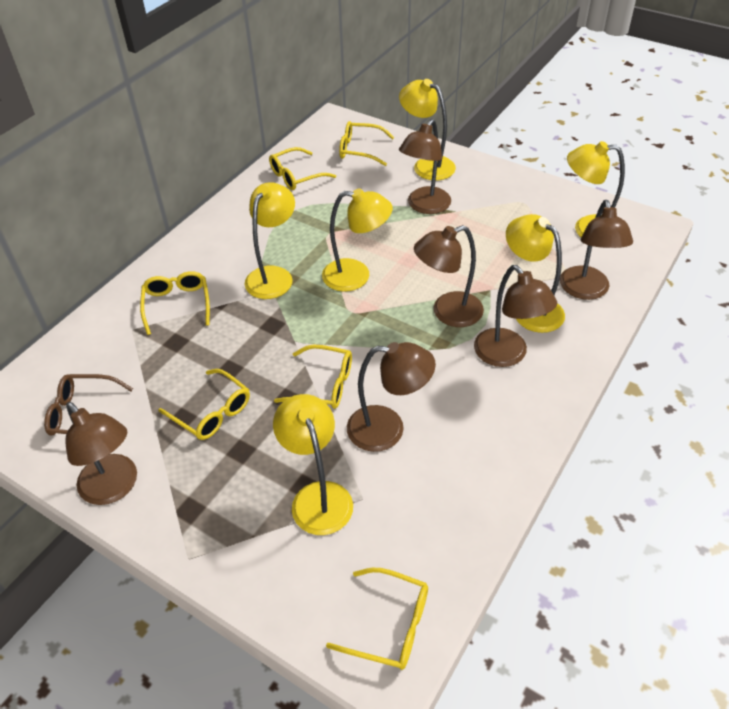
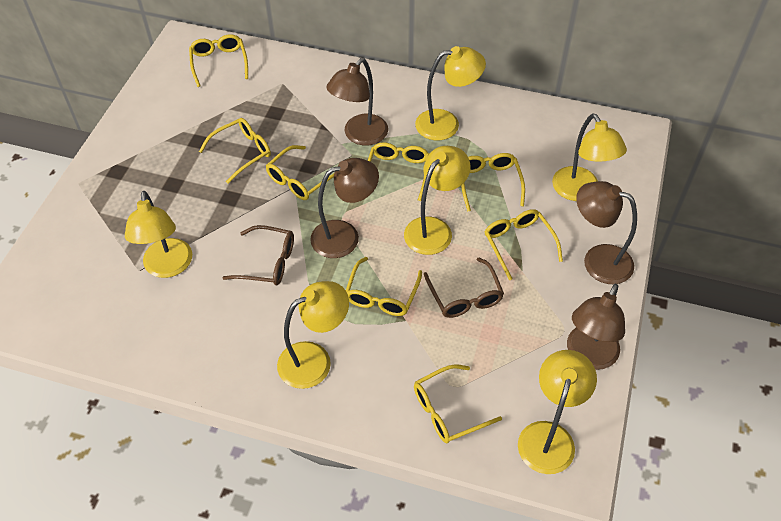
brown glasses: [44,374,133,436] = 1 -> [223,225,294,286] [424,258,504,318] = 2
brown lamp: [65,402,137,505] [347,342,436,452] [399,119,451,214] [414,225,484,327] [474,265,557,367] [560,200,633,300] = 6 -> [310,158,379,258] [326,58,388,146] [567,284,625,370] [576,181,637,284] = 4
yellow glasses: [140,271,210,335] [158,369,250,440] [269,147,336,190] [274,345,352,409] [326,568,428,670] [339,121,395,166] = 6 -> [189,34,248,87] [199,118,271,184] [266,145,334,200] [346,257,422,316] [368,143,429,201] [414,364,502,443] [461,153,525,212] [484,209,563,280] = 8

